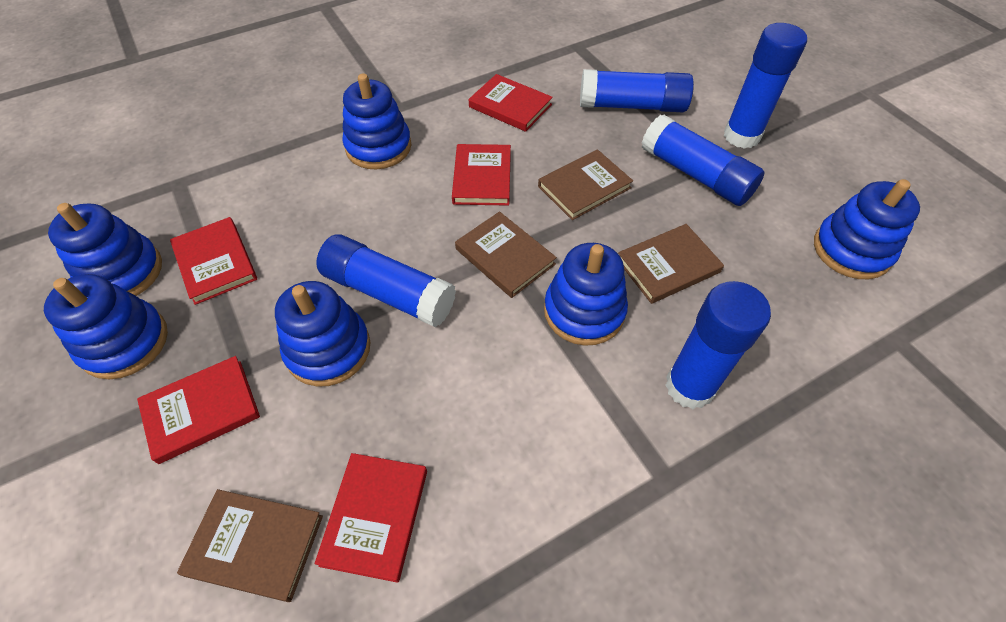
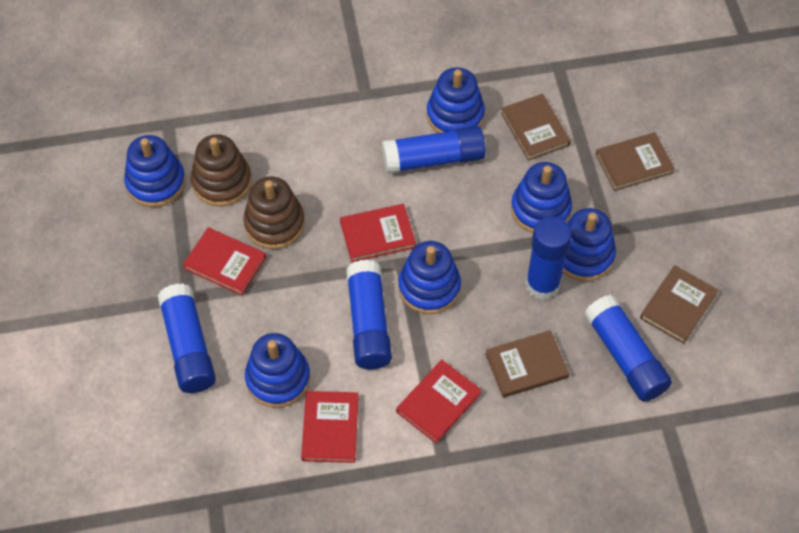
brown stacking toy: none = 0 -> [191,134,252,207] [243,177,305,249] = 2
red book: [137,356,260,464] [170,217,257,305] [315,453,427,583] [452,144,511,206] [469,74,553,132] = 5 -> [183,227,266,295] [301,391,359,463] [340,204,416,262] [396,360,481,443] = 4

